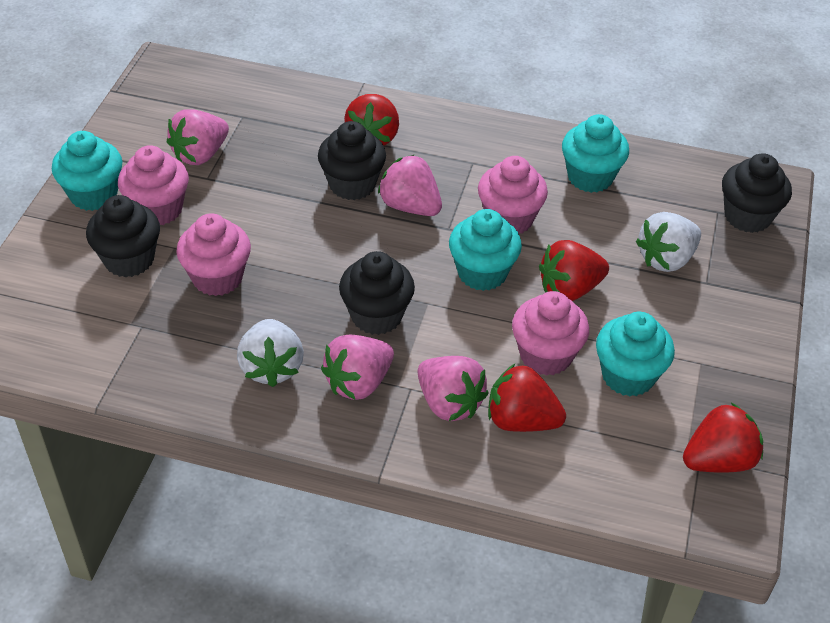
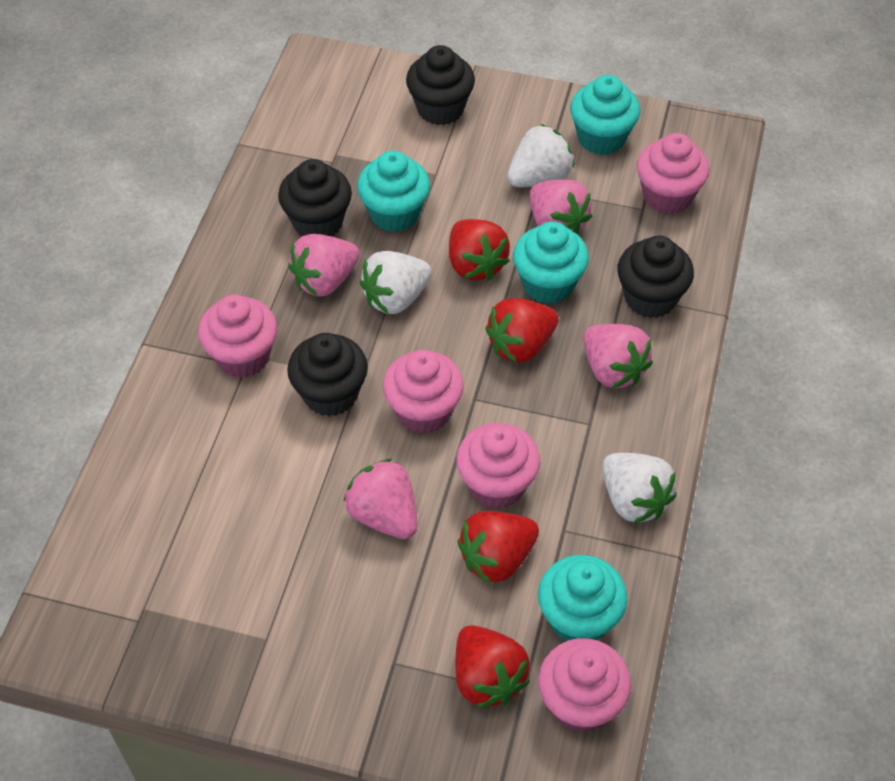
pink cupcake: [118,145,189,225] [176,213,251,296] [478,156,548,234] [512,291,589,376] = 4 -> [198,295,277,378] [383,350,464,434] [456,423,540,509] [538,638,631,732] [637,133,709,214] = 5
white strawberry: [237,319,304,387] [636,212,701,272] = 2 -> [360,251,432,314] [507,124,574,187] [603,453,677,524] = 3

